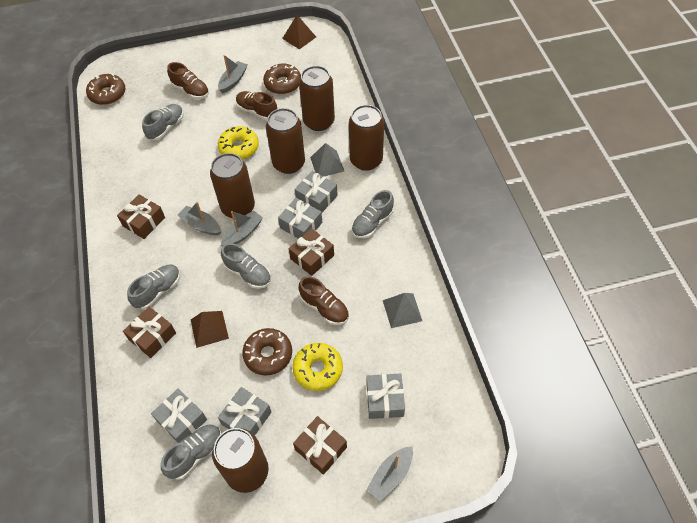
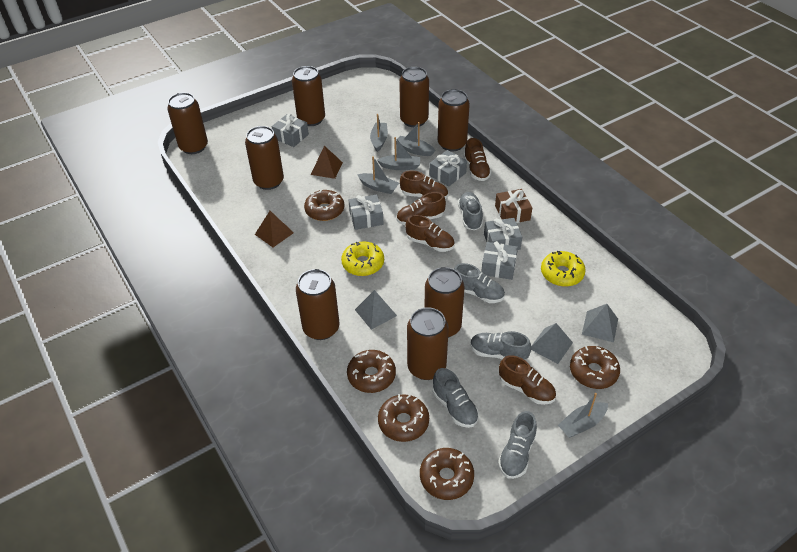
brown can: [210,153,255,218] [212,428,269,493] [266,108,305,174] [299,66,335,131] [349,105,384,171] = 5 -> [167,93,208,154] [245,126,284,190] [292,66,325,126] [296,269,339,340] [399,67,429,127] [407,307,449,380] [424,267,465,338] [438,89,470,152] = 8
brown donut: [86,74,126,105] [242,328,292,376] [263,64,301,94] = 3 -> [304,190,344,221] [347,350,396,393] [378,394,429,442] [420,448,474,500] [570,346,620,389] = 5
brown gift: [117,194,165,239] [123,307,176,358] [289,228,334,276] [293,416,347,475] = 4 -> [495,189,532,223] = 1
brown shoe: [167,62,209,99] [236,91,277,120] [299,276,349,325] = 3 -> [396,192,446,225] [400,170,448,199] [405,215,455,252] [464,138,491,181] [499,355,556,405] = 5
grey boat: [178,202,221,235] [218,55,247,93] [221,210,263,246] [366,446,413,501] = 4 -> [357,156,399,194] [370,114,388,152] [377,137,420,170] [396,122,435,156] [558,393,608,438] = 5
grey pyramid: [310,143,345,176] [383,293,422,328] = 2 -> [355,290,397,330] [531,323,573,364] [582,304,618,342] = 3

